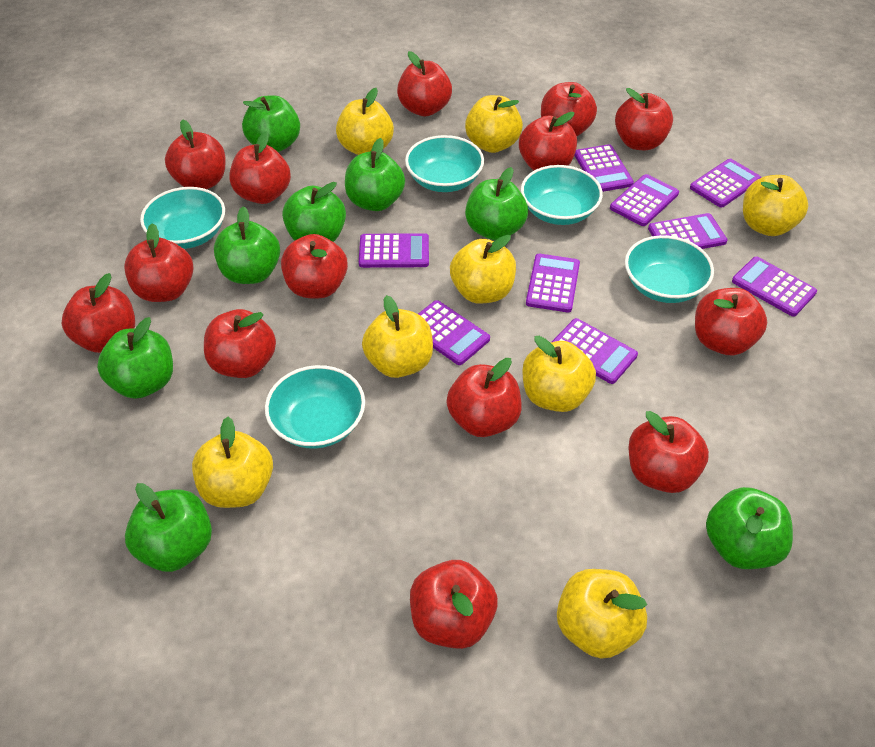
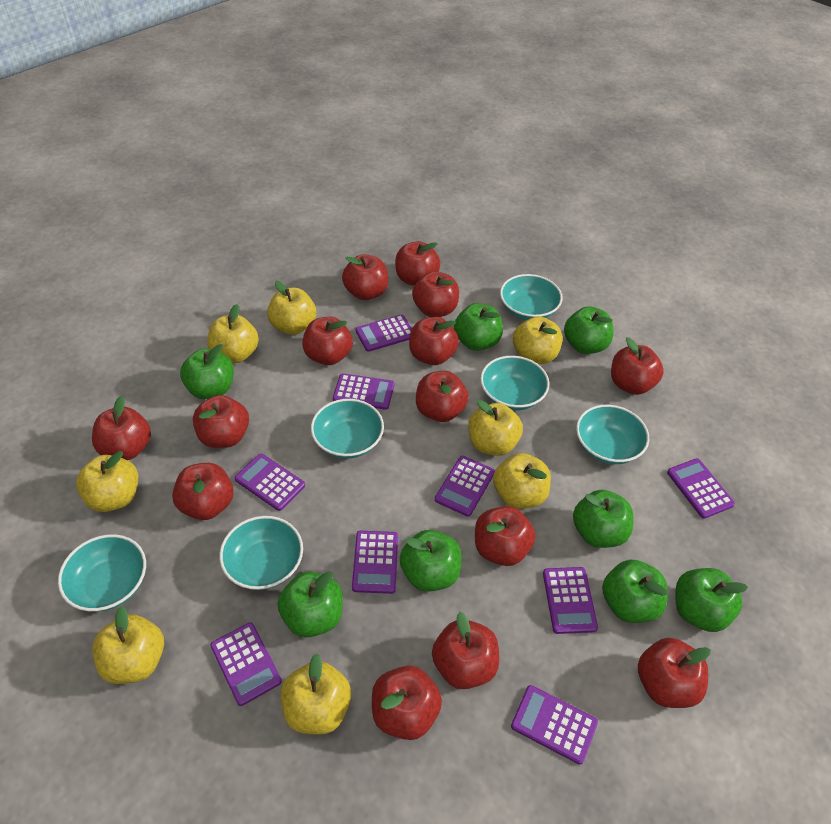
turquoise bowl: [140,187,225,249] [265,365,365,449] [405,135,484,192] [521,165,603,225] [625,235,714,303] = 5 -> [58,534,146,611] [219,516,303,590] [311,399,384,459] [480,356,549,411] [500,274,563,320] [576,405,649,464] = 6

